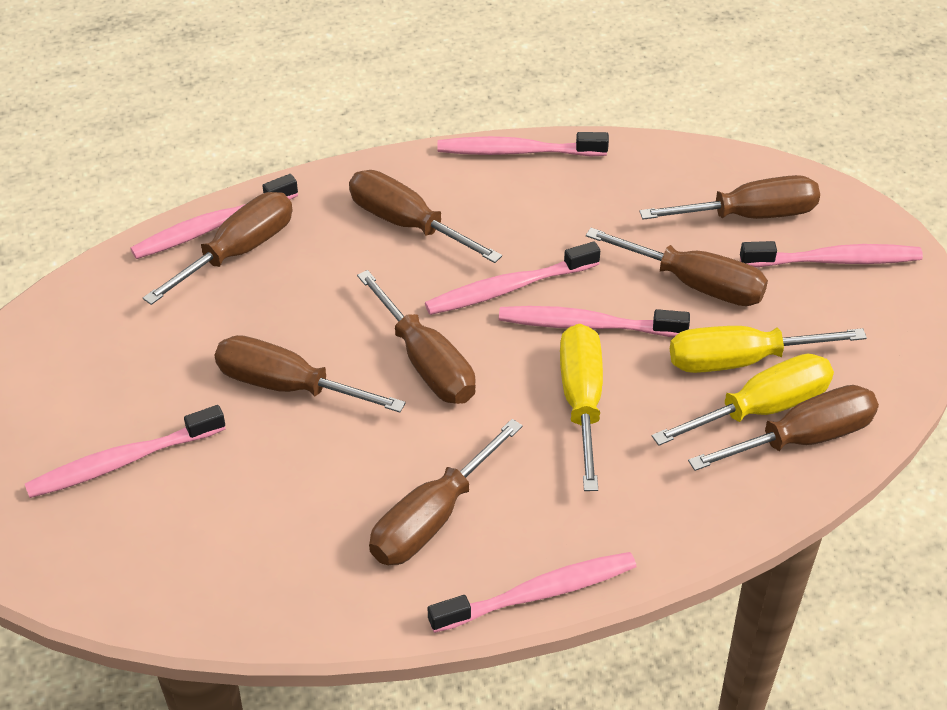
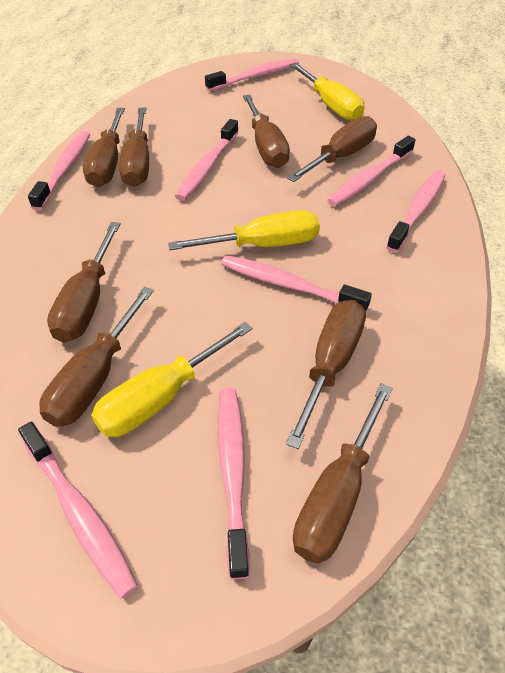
pink toothbrush: [25,405,226,498] [130,174,298,259] [425,242,600,315] [427,552,637,633] [437,132,609,156] [499,306,690,337] [740,241,923,267] = 7 -> [18,421,138,599] [28,131,90,211] [175,119,239,201] [205,58,299,91] [218,388,250,579] [221,255,372,311] [327,136,416,206] [386,170,446,253] = 8

